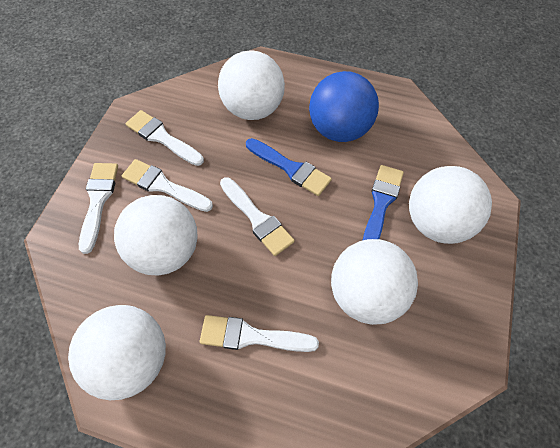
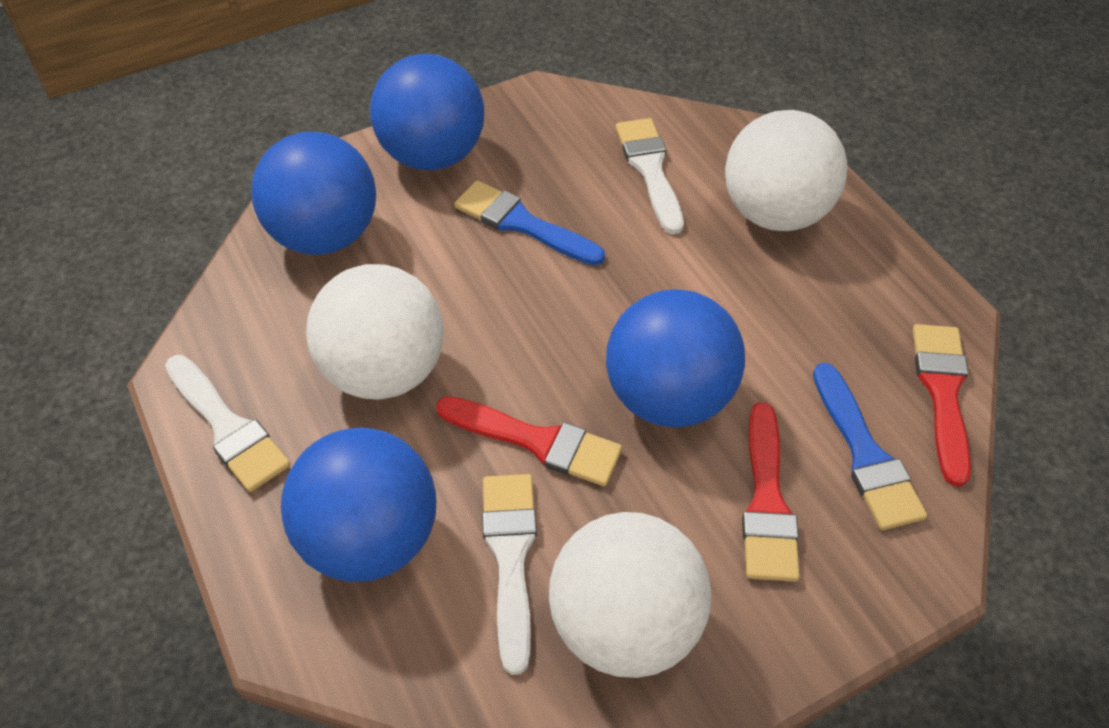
blue ball: [309,71,379,142] = 1 -> [251,132,376,255] [281,427,436,582] [370,54,484,170] [606,289,745,428] = 4
red brush: none = 0 -> [436,396,622,486] [742,402,800,582] [913,324,971,487] = 3
white ball: [68,305,166,400] [114,195,198,276] [218,50,285,120] [331,239,418,325] [409,166,492,244] = 5 -> [306,264,444,400] [549,512,712,678] [725,110,848,231] = 3
white brush: [79,163,118,254] [122,159,213,212] [125,110,204,166] [199,315,319,352] [220,177,295,256] = 5 -> [165,355,290,492] [482,474,537,675] [616,118,684,234] = 3

